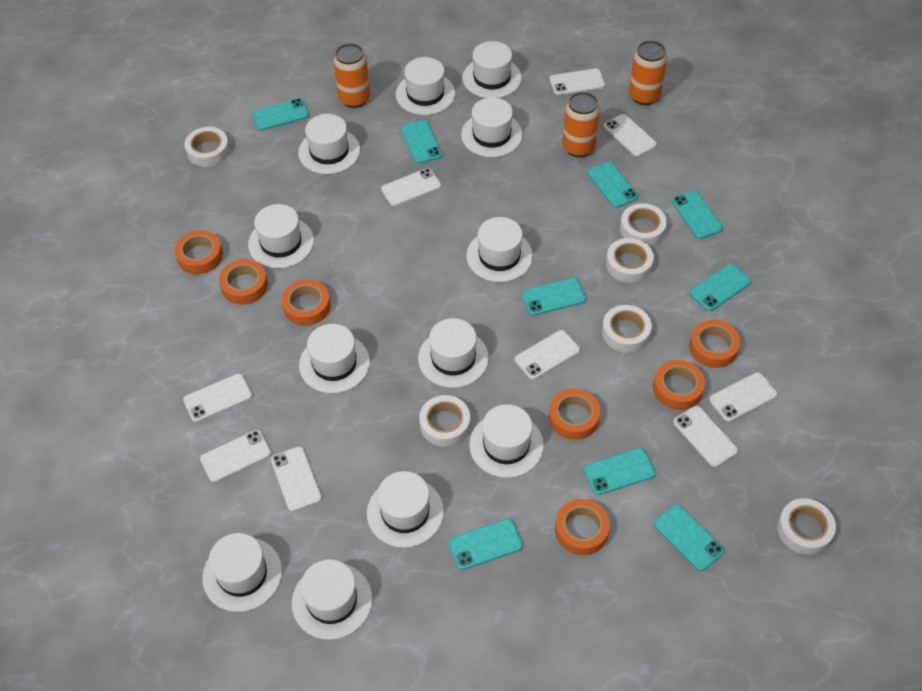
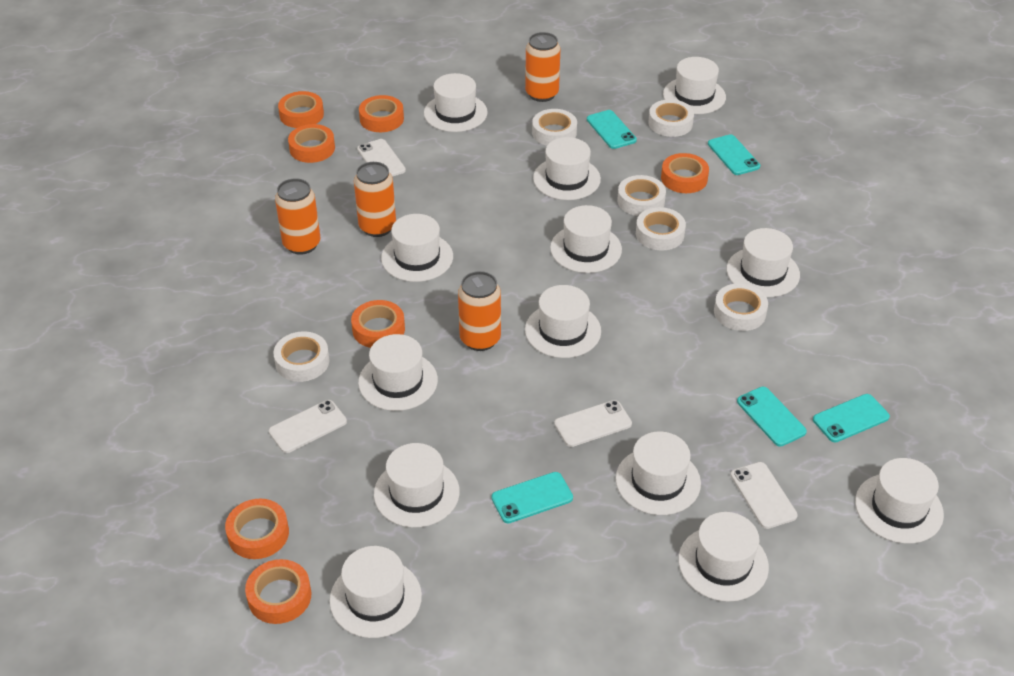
orange can: [333,43,370,108] [562,92,600,157] [629,40,667,105] = 3 -> [275,178,321,255] [354,162,396,237] [458,271,501,351] [525,32,560,102] = 4
turquoise phone: [252,98,309,130] [401,120,442,164] [449,518,523,570] [521,278,586,316] [584,448,656,495] [587,161,638,208] [654,504,724,571] [672,191,723,239] [690,264,751,311] = 9 -> [492,472,573,523] [587,110,637,149] [708,134,760,175] [737,387,807,446] [813,394,890,442] = 5
white hat: [202,533,282,612] [248,204,314,269] [292,559,372,640] [298,114,360,174] [299,324,370,393] [367,471,444,548] [396,57,455,115] [418,318,489,388] [461,97,523,157] [462,41,522,98] [466,217,533,282] [469,404,544,478] = 12 -> [330,546,422,638] [358,334,438,411] [374,443,460,528] [381,214,453,282] [424,73,488,132] [525,285,601,358] [533,137,601,200] [550,205,622,273] [615,432,701,515] [663,57,726,114] [678,512,769,602] [727,228,800,297] [855,458,944,544] = 13
white phone: [183,374,252,422] [200,430,271,483] [271,447,322,512] [381,168,441,207] [515,330,580,380] [549,68,605,95] [604,114,657,157] [673,406,738,467] [709,372,778,422] = 9 -> [269,400,347,453] [357,139,406,177] [554,400,632,447] [731,462,798,529] = 4

